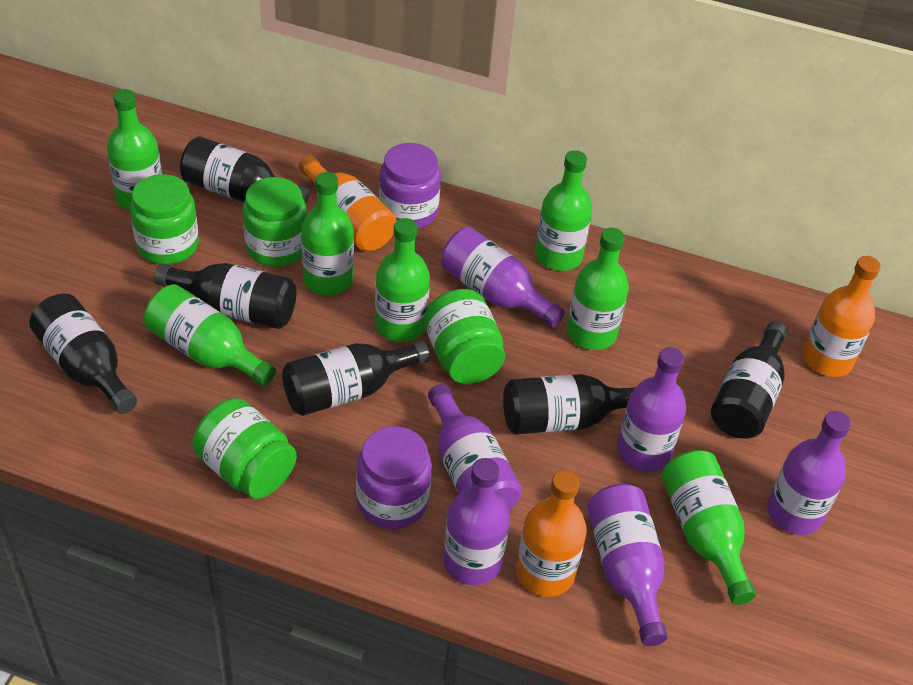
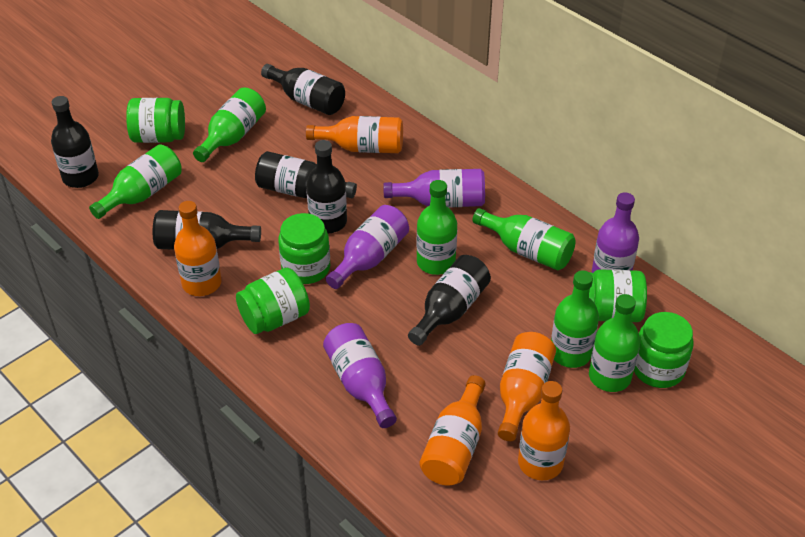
green bottle: [107,89,162,211] [144,284,276,386] [301,172,354,295] [375,218,430,342] [535,150,592,271] [567,228,629,350] [662,450,756,605] = 7 -> [89,144,182,219] [193,87,266,162] [417,180,457,275] [472,208,576,270] [551,270,599,368] [589,294,640,392] = 6
green jar: [130,174,199,265] [192,398,297,499] [243,177,307,267] [424,289,505,384] = 4 -> [126,98,185,143] [236,268,310,334] [278,213,330,284] [589,269,647,322] [634,312,694,388] = 5
orange bottle: [299,155,397,251] [516,470,587,597] [803,256,881,377] = 3 -> [174,201,222,296] [306,116,403,153] [419,375,486,485] [498,332,556,441] [518,381,570,480] = 5
purple bottle: [428,384,522,511] [441,227,565,328] [443,458,510,585] [587,484,668,646] [617,347,686,472] [767,411,851,535] = 6 -> [323,323,397,428] [326,205,409,289] [383,169,485,208] [592,192,639,273] = 4
purple jar: [356,426,432,529] [379,143,441,229] = 2 -> none = 0

